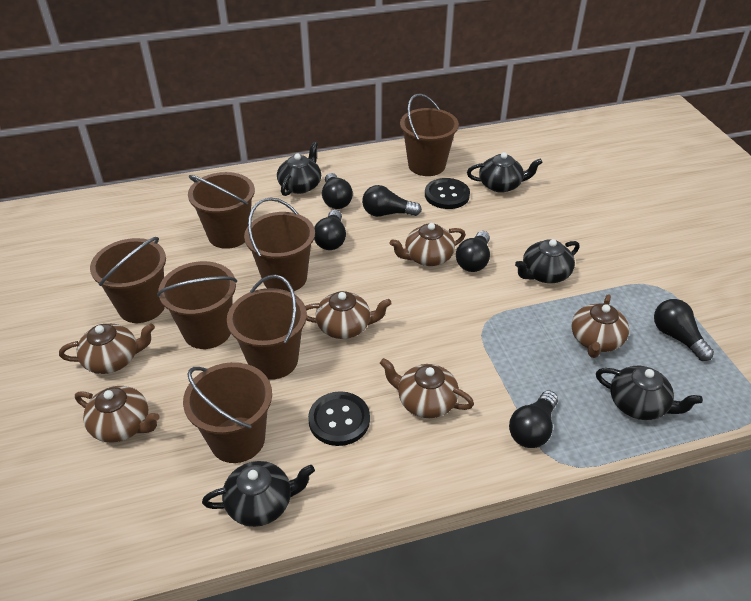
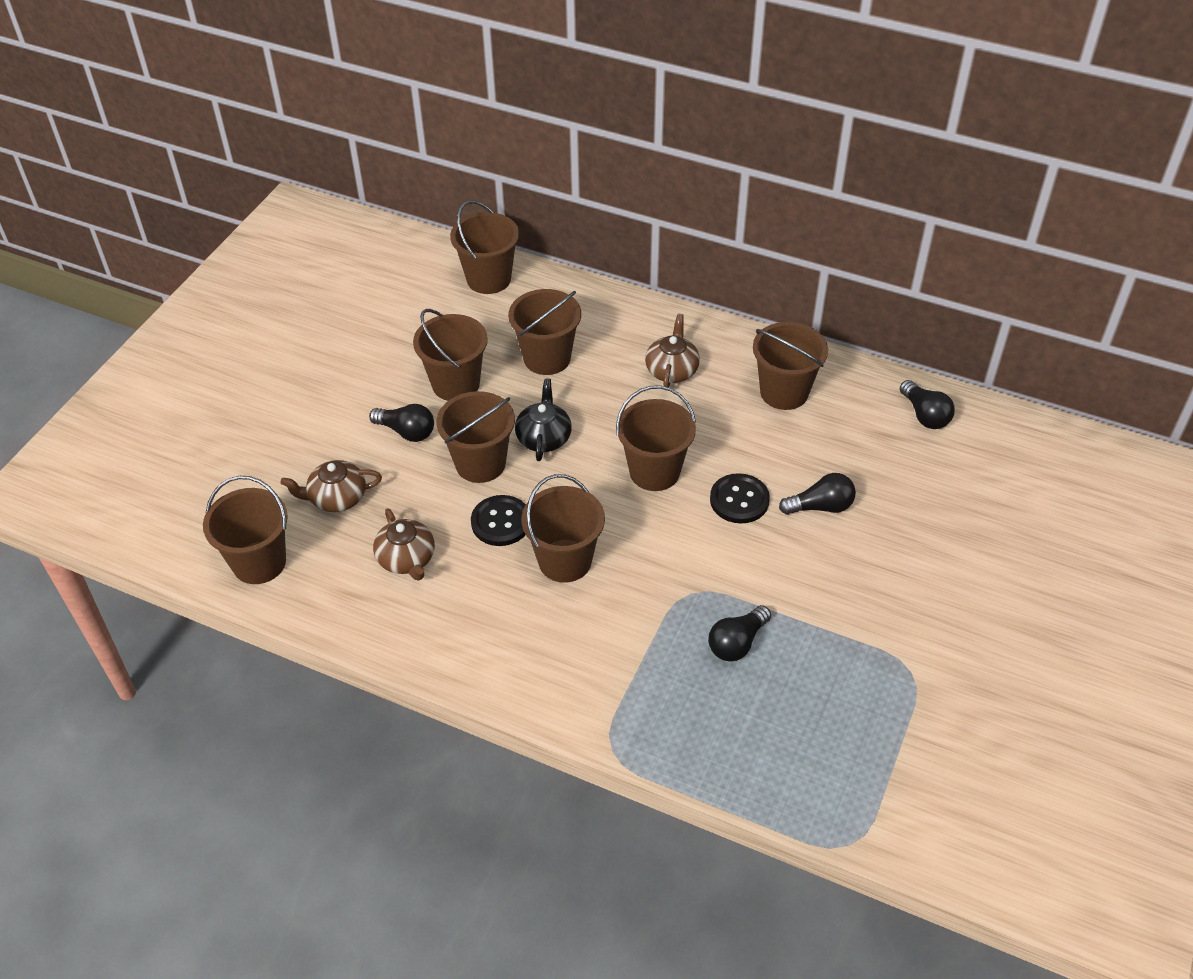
black light bulb: [314,210,346,250] [322,173,353,209] [362,185,422,217] [456,231,490,272] [509,390,558,448] [654,299,714,361] = 6 -> [369,404,434,442] [708,605,771,662] [779,473,856,515] [900,380,955,429] = 4
black teapot: [202,461,315,527] [277,142,321,196] [467,152,543,193] [515,239,580,283] [596,366,703,420] = 5 -> [515,379,572,461] = 1
brown bucket: [90,237,166,323] [157,261,237,349] [183,362,272,463] [188,172,255,249] [227,275,307,380] [244,198,315,292] [400,94,459,176] = 7 -> [203,476,288,584] [413,309,488,401] [436,391,515,483] [450,200,519,294] [508,289,581,375] [521,474,605,583] [616,385,696,491] [753,322,828,410] = 8
brown teapot: [59,323,155,374] [75,386,159,443] [305,291,392,339] [380,358,474,418] [390,223,466,266] [571,294,629,358] = 6 -> [280,460,382,512] [373,508,435,581] [645,314,700,388] = 3

